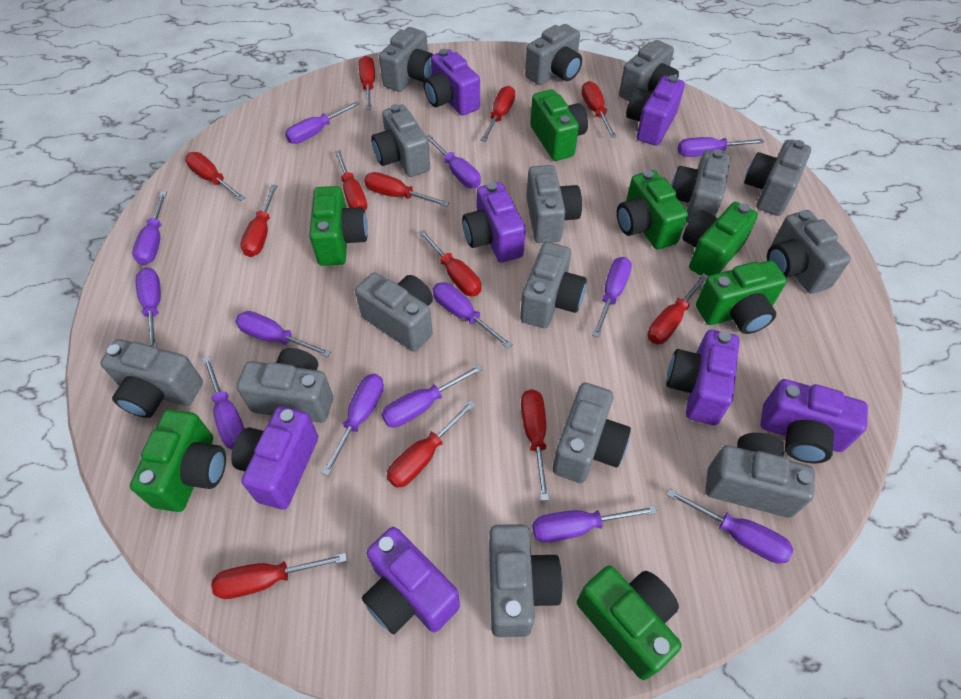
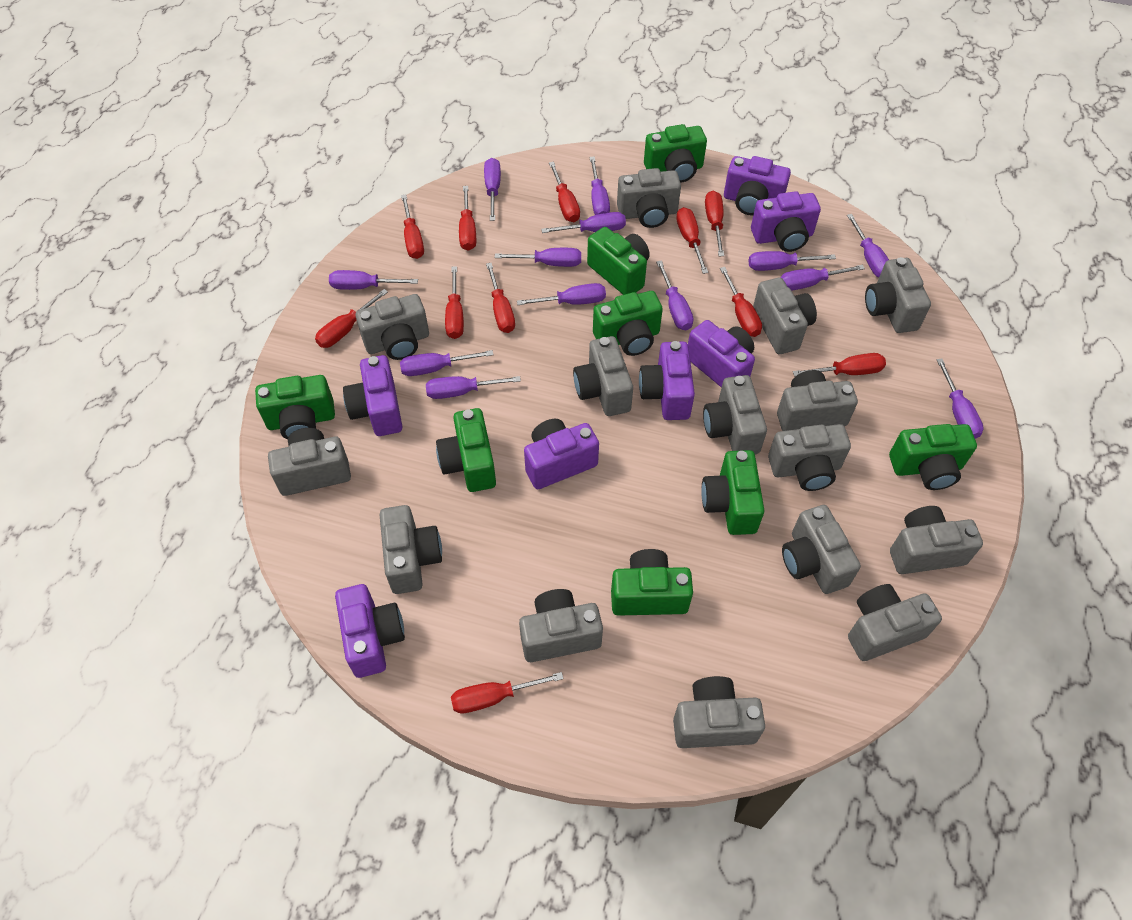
green camera: [130,409,226,512] [309,186,368,266] [530,89,588,161] [577,565,682,680] [617,170,688,250] [682,202,758,276] [696,260,787,334] = 7 -> [255,375,335,440] [436,408,496,492] [587,227,650,295] [593,291,663,356] [611,549,693,616] [644,124,707,183] [701,450,764,535] [889,424,977,490] = 8
red screwdriver: [185,152,245,201] [211,553,347,599] [240,185,277,257] [335,150,367,211] [359,56,375,110] [364,172,449,207] [387,400,476,488] [418,230,481,296] [481,86,515,142] [521,389,549,501] [581,81,617,138] [647,273,708,344] = 12 -> [315,289,388,348] [401,195,424,259] [445,266,464,339] [451,672,564,713] [459,186,476,251] [486,263,515,333] [549,162,580,222] [676,207,708,274] [705,191,724,256] [720,267,762,337] [793,353,886,376] = 11

